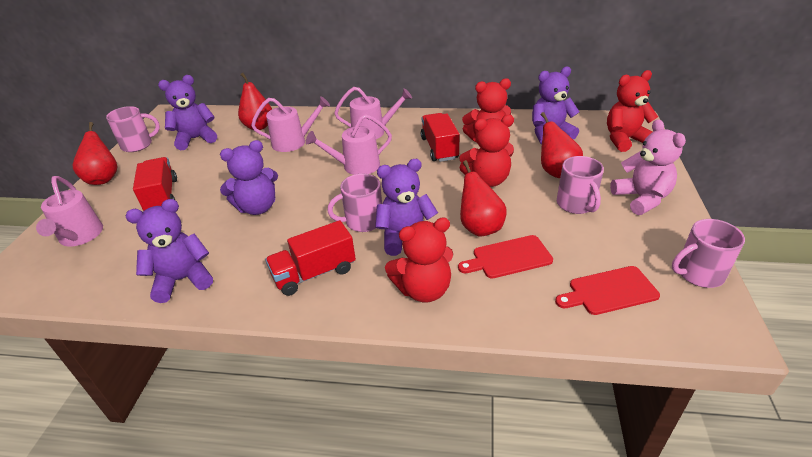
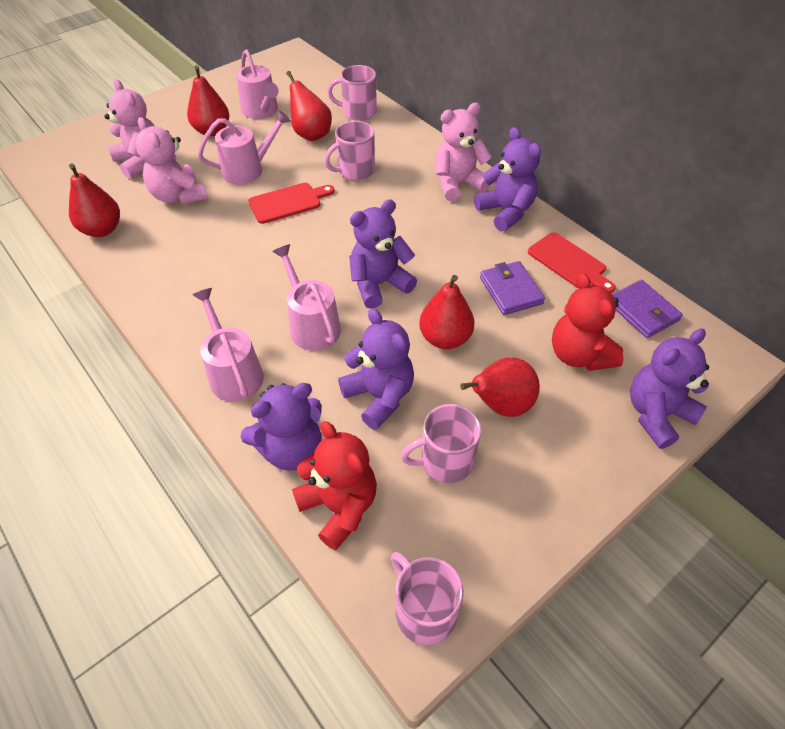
pink teddy bear: [610,119,686,215] = 1 -> [104,79,155,179] [135,117,208,204] [436,103,492,201] = 3
purple wallet: none = 0 -> [480,261,545,315] [612,280,683,338] = 2
red pear: [73,122,118,185] [238,73,272,130] [460,160,507,236] [541,112,583,178] = 4 -> [69,163,120,237] [187,65,229,136] [286,71,332,141] [419,275,475,349] [460,357,540,417] = 5
red teddy bear: [385,217,453,303] [459,115,514,187] [462,78,511,143] [607,70,658,152] = 4 -> [292,421,377,550] [552,273,624,371] = 2
red truck: [133,157,177,211] [265,220,356,296] [421,113,460,162] = 3 -> none = 0

